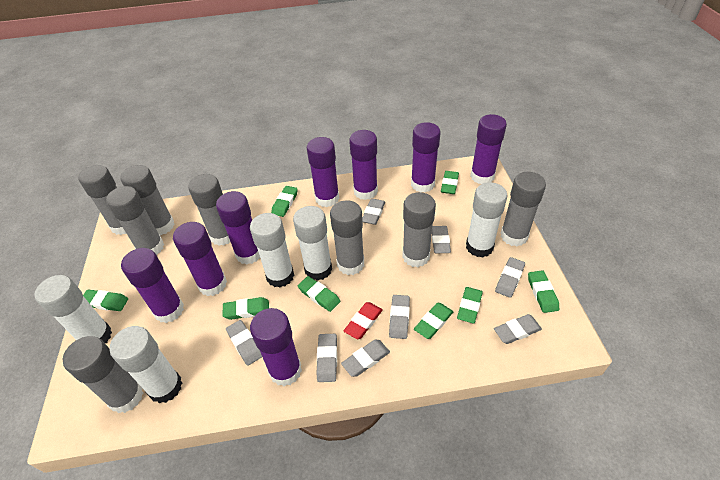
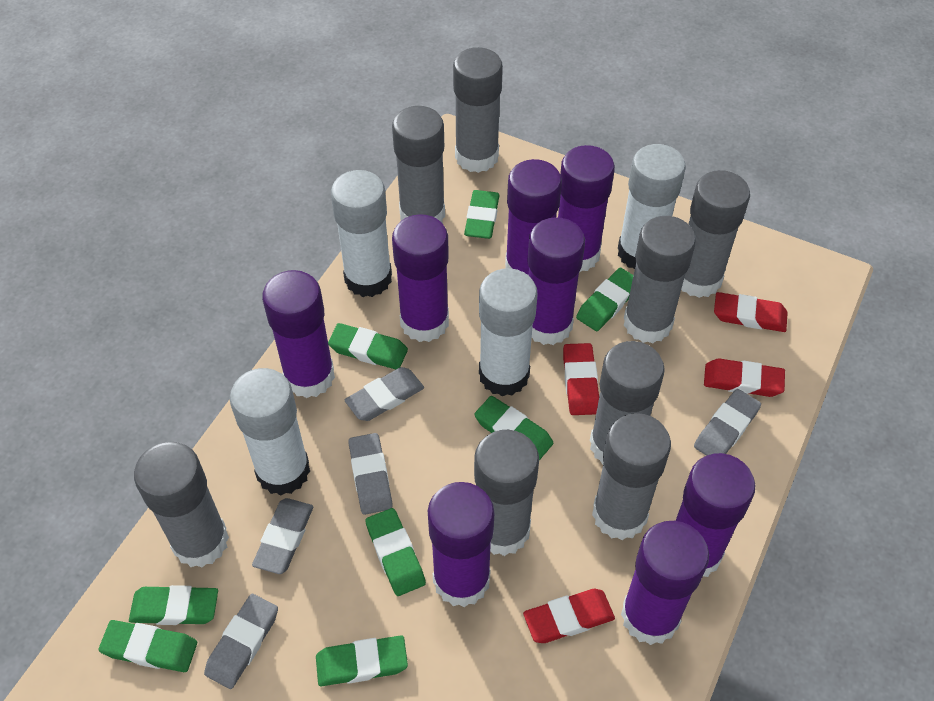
grey eraser: [226,320,262,366] [317,334,337,382] [341,339,390,377] [362,198,385,225] [389,295,410,339] [432,226,451,253] [494,314,542,344] [495,257,525,298] = 8 -> [204,594,278,689] [252,498,313,574] [345,367,424,421] [348,433,393,515] [694,389,761,456] = 5
red eraser: [344,302,383,339] = 1 -> [523,589,615,643] [563,343,599,415] [704,358,785,397] [714,292,787,332] = 4
white glue stick: [34,275,112,344] [110,326,182,403] [250,213,294,288] [293,206,332,281] [466,182,507,258] = 5 -> [230,368,310,495] [331,170,392,297] [479,268,538,396] [618,144,686,269] = 4

